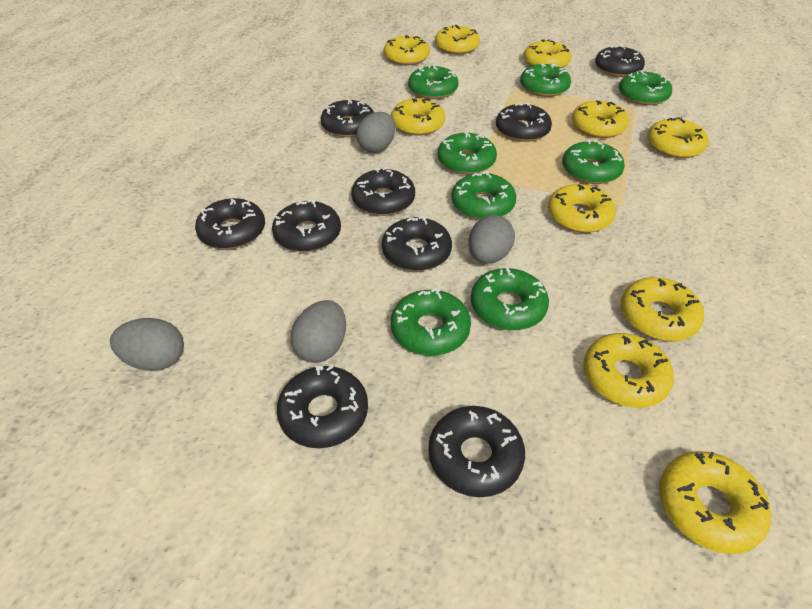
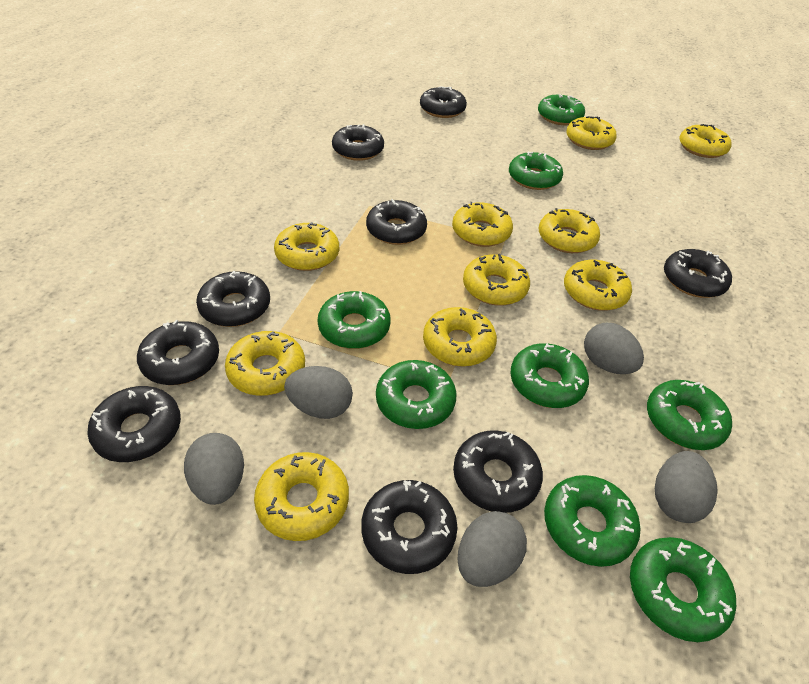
grey egg: [110,318,184,371] [291,300,346,363] [356,112,395,153] [468,215,515,264] = 4 -> [184,433,244,505] [284,366,353,419] [458,511,527,587] [584,323,644,374] [655,451,718,523] = 5

